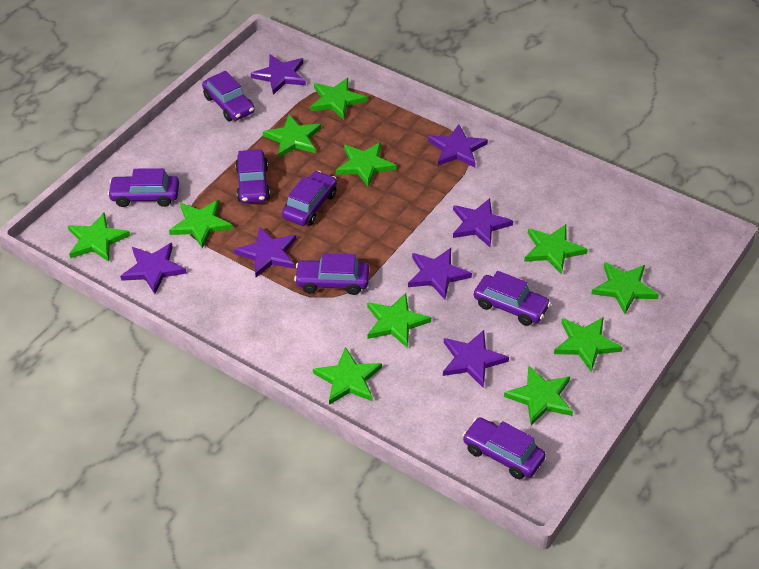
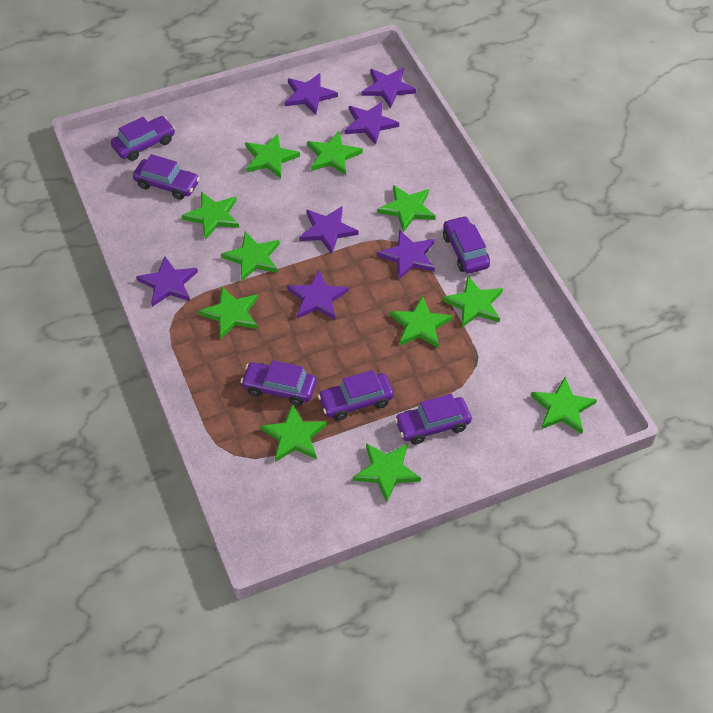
purple car: [107,168,179,207] [202,71,255,121] [235,149,270,203] [282,171,337,226] [294,253,369,295] [462,417,546,479] [474,271,551,326] = 7 -> [111,116,175,161] [133,154,200,200] [241,360,317,406] [317,370,394,421] [395,394,472,445] [443,216,490,273] = 6

